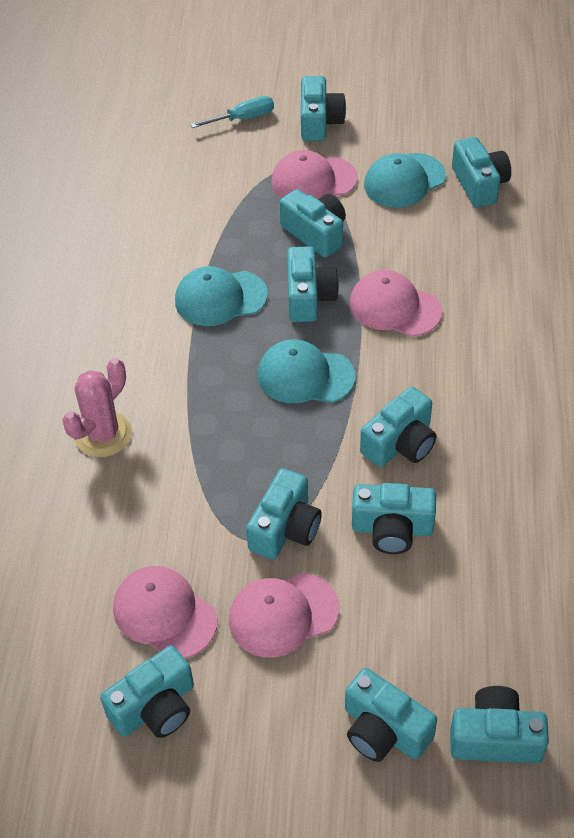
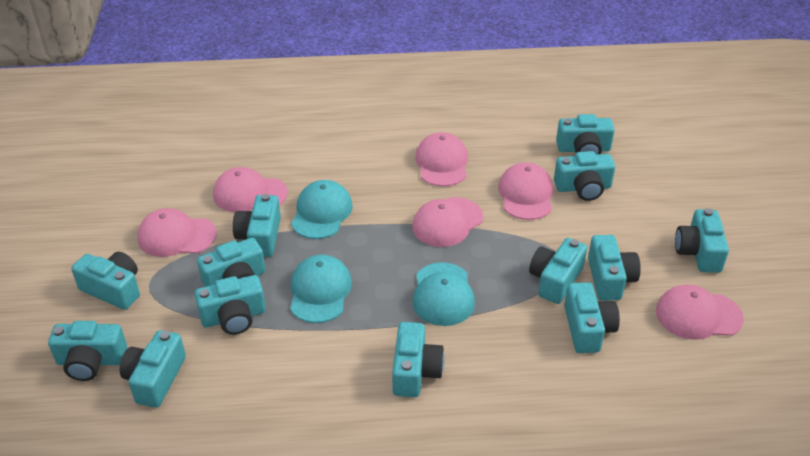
pink cactus: [62,358,132,457] = 1 -> none = 0
pink cap: [113,566,217,658] [229,573,339,657] [272,150,358,199] [350,270,442,337] = 4 -> [137,208,217,257] [213,167,288,212] [412,197,484,247] [415,132,468,187] [498,162,553,220] [656,284,744,340] = 6
turquoise camera: [100,645,194,738] [246,468,322,560] [280,189,346,258] [287,246,339,322] [301,76,346,141] [345,668,437,762] [352,483,436,554] [360,387,436,467] [450,686,549,764] [452,137,511,207] = 10 -> [48,321,127,381] [71,252,140,310] [120,330,186,408] [195,275,266,335] [197,238,265,287] [233,194,281,257] [392,322,445,397] [529,238,587,304] [554,151,615,201] [556,114,615,154] [564,282,620,353] [588,235,641,301] [675,208,729,273] = 13
turquoise screwdriver: [190,96,274,128] = 1 -> none = 0

